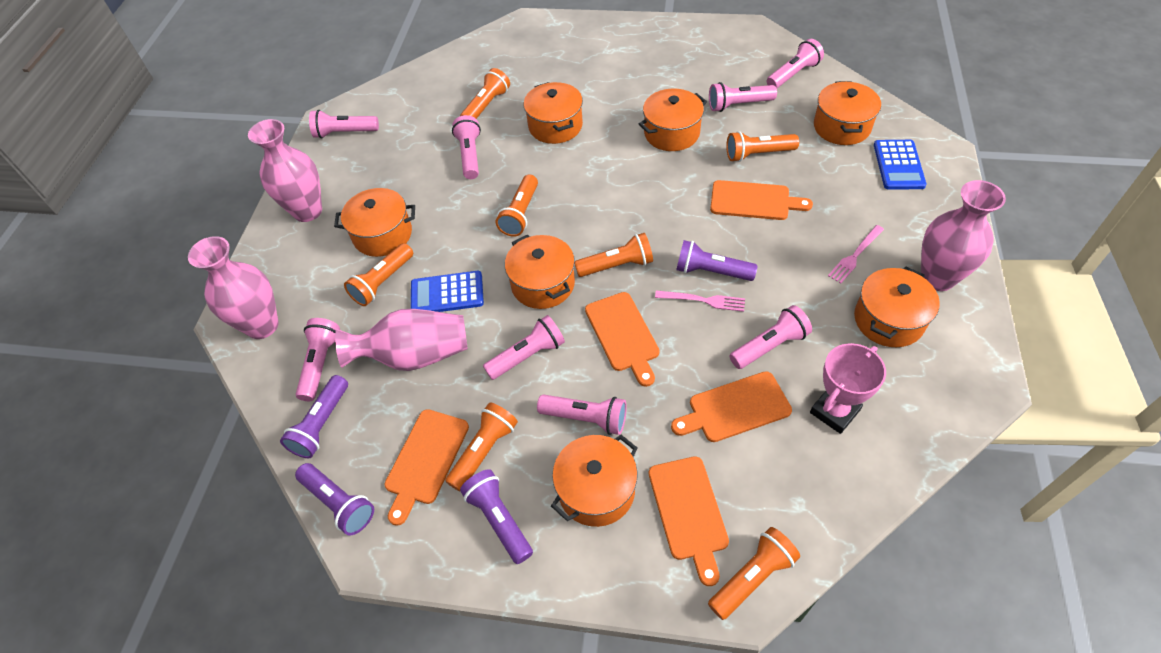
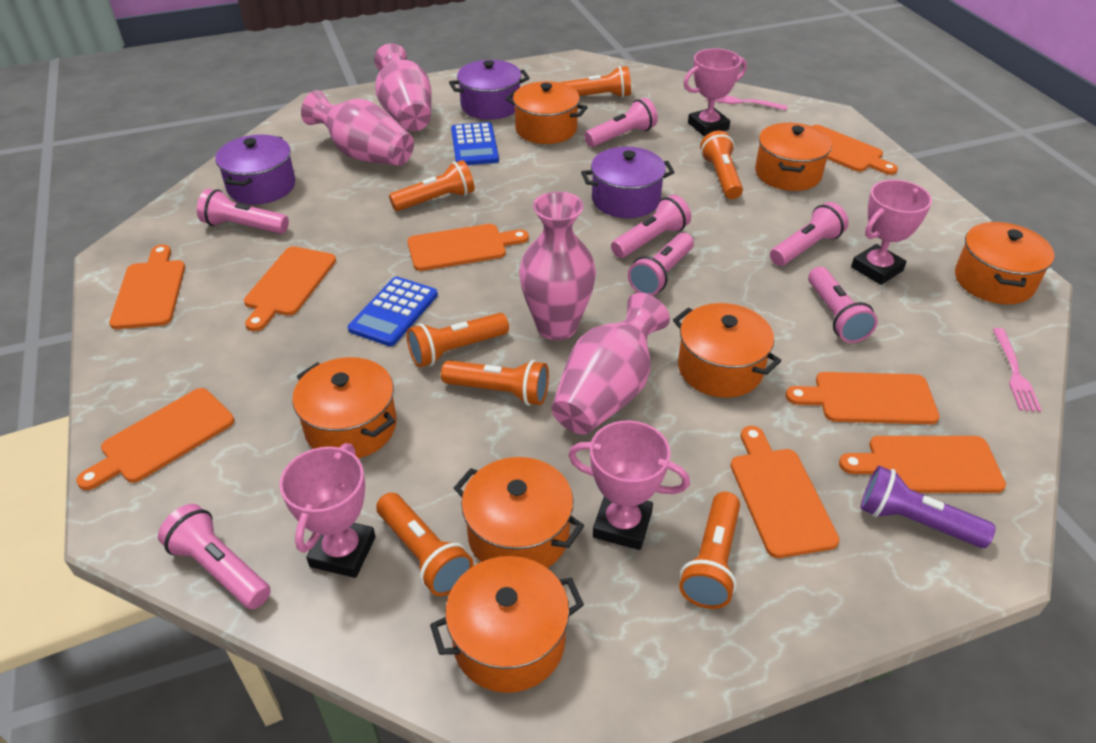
orange cutting board: [385,409,469,526] [585,292,660,387] [649,456,729,586] [671,371,792,442] [710,180,813,220] = 5 -> [76,388,234,490] [109,244,185,329] [244,246,336,331] [407,224,529,271] [731,426,840,558] [786,372,939,424] [812,125,898,175] [839,436,1006,493] = 8
pink flashlight: [296,318,340,401] [309,110,379,138] [452,115,481,179] [483,315,565,380] [537,395,627,435] [709,82,777,112] [730,305,812,369] [767,39,824,88] = 8 -> [158,504,271,609] [197,189,289,234] [584,98,658,147] [611,194,691,258] [628,233,694,296] [770,202,849,266] [808,267,878,343] = 7
pink trophy: [810,343,886,434] = 1 -> [279,443,376,578] [568,421,690,550] [684,48,747,136] [851,180,932,285] = 4
purple flashlight: [280,375,348,458] [295,463,374,536] [460,469,533,564] [676,240,758,281] = 4 -> [861,466,996,548] = 1
purple pot: none = 0 -> [215,134,295,204] [449,60,530,120] [581,147,675,218] = 3

